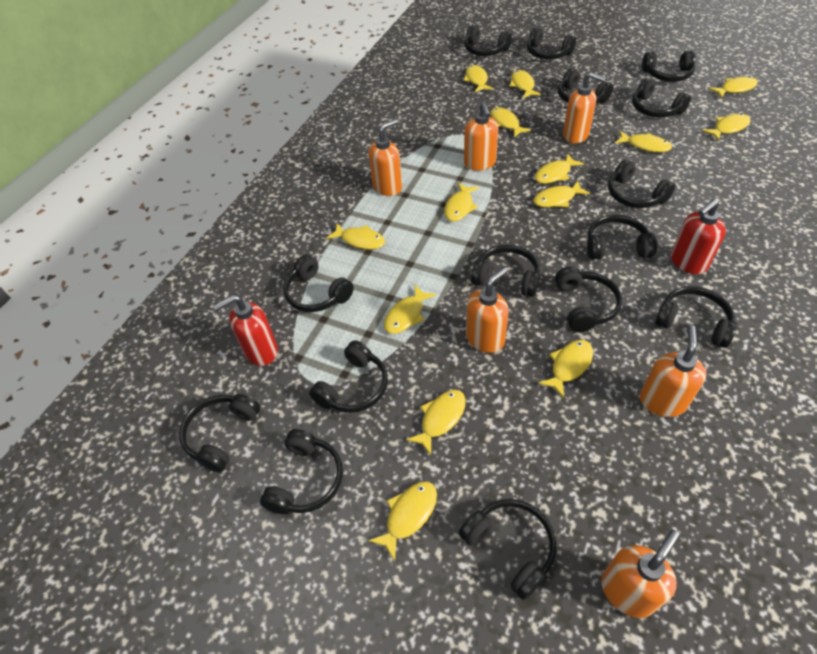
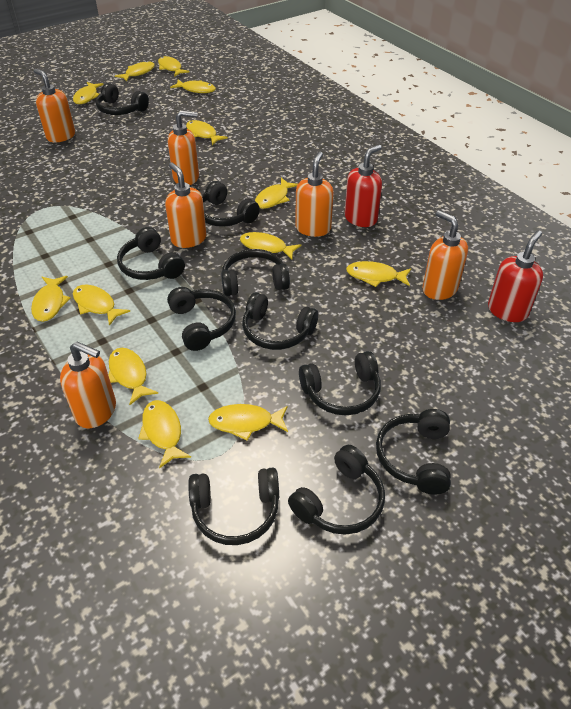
black headphones: [179,394,260,472] [260,429,343,514] [283,255,354,312] [309,340,388,413] [459,499,556,600] [464,26,512,56] [471,245,540,297] [527,28,576,59] [555,266,622,332] [558,69,613,103] [587,215,657,260] [608,160,675,208] [632,78,691,117] [642,51,696,82] [655,286,737,348] = 15 -> [96,83,149,115] [117,227,185,280] [167,287,236,351] [188,468,279,545] [202,181,260,227] [221,249,290,296] [242,292,318,350] [288,445,385,535] [299,351,381,415] [376,409,451,495] = 10
yellow fish: [326,223,385,249] [368,481,437,561] [384,285,436,334] [406,390,466,455] [444,183,479,221] [463,65,493,92] [490,107,531,138] [510,70,541,98] [533,181,590,207] [535,154,584,184] [538,340,593,398] [615,131,672,152] [702,114,750,141] [708,76,758,98] = 14 -> [31,276,71,322] [73,82,104,104] [73,284,130,326] [108,348,158,405] [115,61,155,82] [138,400,191,468] [158,56,190,77] [170,80,216,93] [186,120,228,145] [208,404,288,441] [240,232,301,259] [255,178,298,209] [346,261,411,287] = 13

